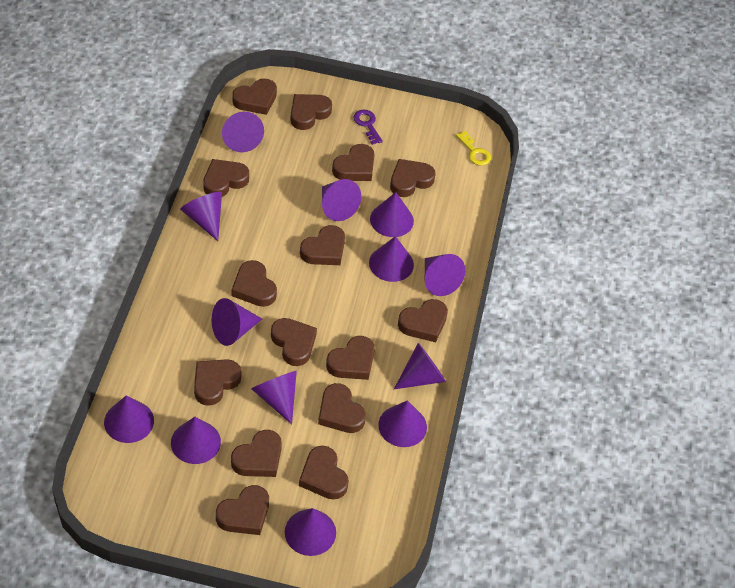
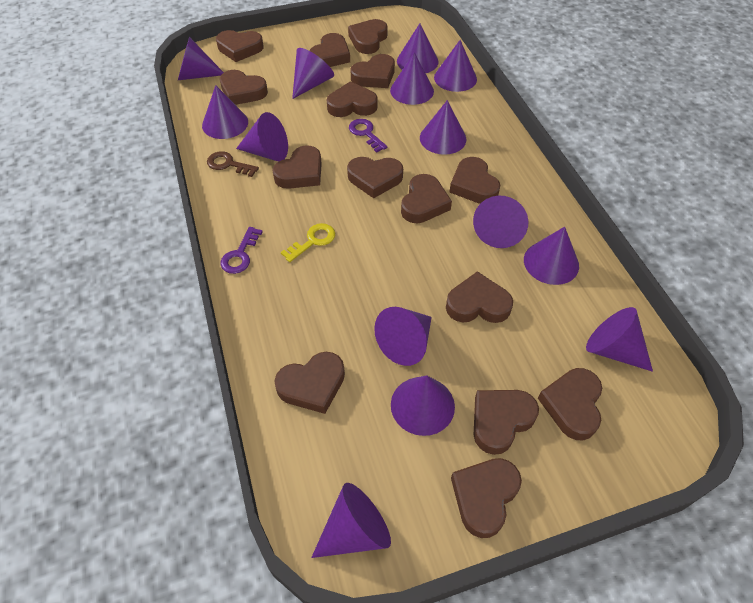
brown key: none = 0 -> [207,151,259,177] = 1
purple cone: [104,395,154,443] [171,417,221,464] [180,192,222,241] [212,298,262,346] [222,112,264,152] [252,371,297,424] [285,508,336,556] [322,179,361,221] [369,236,414,282] [370,192,414,237] [378,400,427,447] [394,343,446,389] [425,254,465,296] = 13 -> [178,37,224,80] [202,85,248,139] [236,112,288,162] [292,48,334,99] [311,483,391,558] [374,307,432,366] [390,52,434,105] [391,376,455,436] [397,23,439,73] [420,100,466,155] [434,40,477,92] [473,196,528,248] [524,227,579,285] [586,307,653,372] = 14
purple key: [354,110,383,145] = 1 -> [220,227,263,274] [349,119,387,153] = 2

